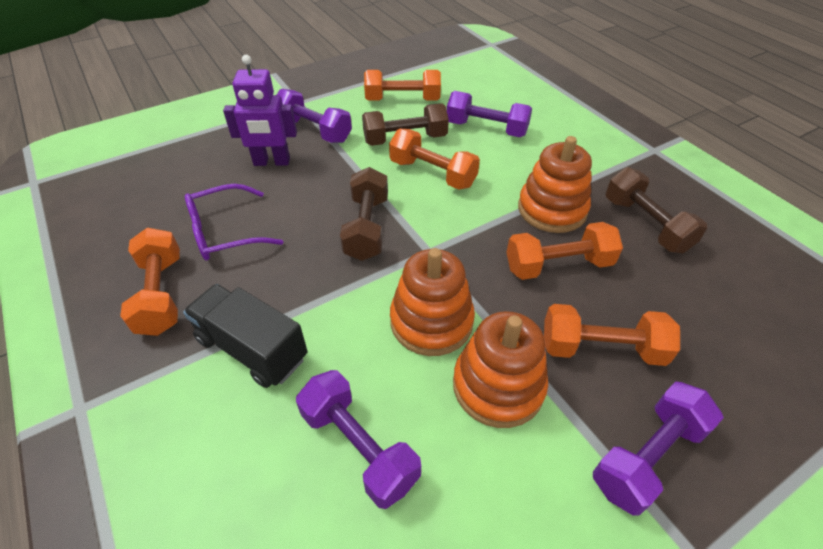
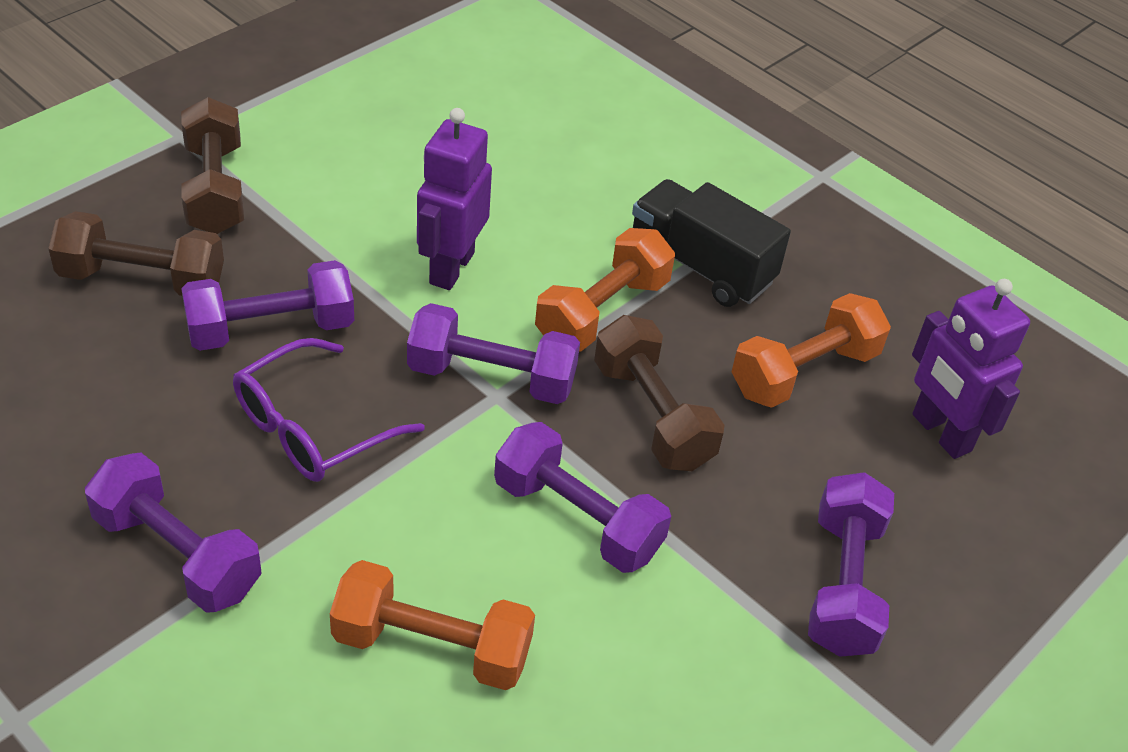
orange dumbbell: [120,228,180,336] [364,70,441,101] [389,129,480,190] [506,222,623,280] [544,304,680,366] = 5 -> [330,560,535,690] [535,228,675,352] [732,293,891,408] = 3
orange stacking toy: [390,248,475,356] [453,311,548,428] [518,136,592,233] = 3 -> none = 0
purple dumbbell: [277,89,352,143] [296,370,421,509] [447,91,532,137] [593,382,724,516] = 4 -> [85,453,262,613] [181,260,354,351] [407,303,580,404] [494,422,671,573] [808,472,894,657] = 5
purple robot: [223,55,297,166] = 1 -> [417,108,492,290] [912,279,1030,459] = 2

